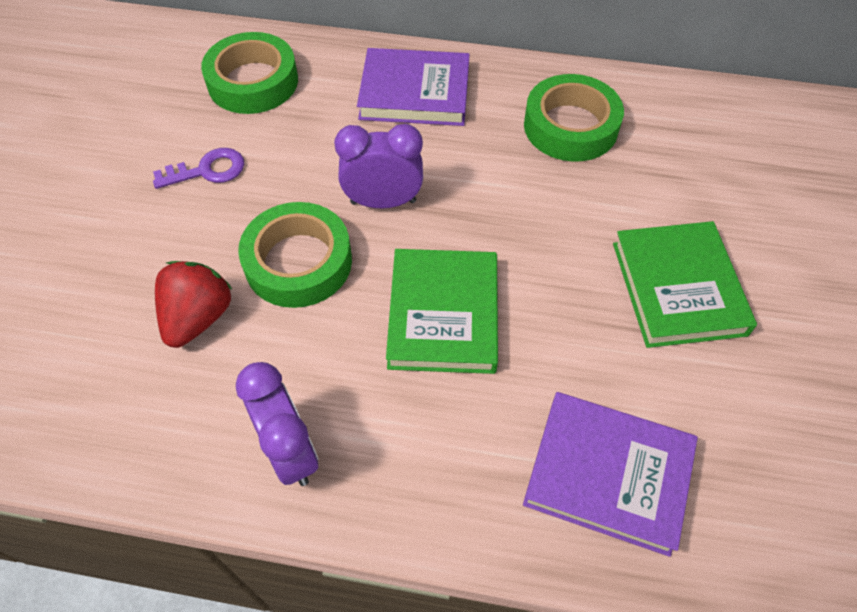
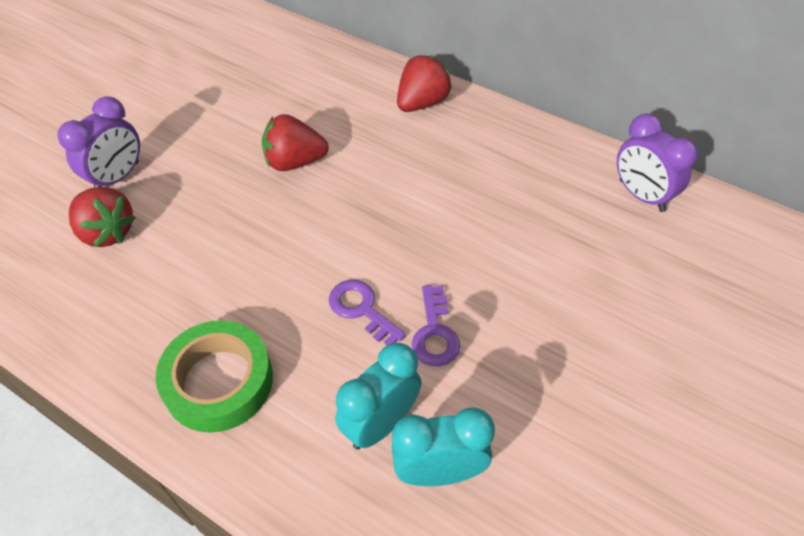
green book: [386,249,498,374] [613,221,757,348] = 2 -> none = 0
green tape: [201,32,298,114] [238,202,352,308] [524,74,624,162] = 3 -> [155,320,273,433] = 1
purple book: [357,48,470,126] [523,392,698,557] = 2 -> none = 0
purple key: [153,148,244,189] = 1 -> [329,280,406,345] [412,285,460,366] = 2
red strawberry: [155,261,233,348] = 1 -> [69,187,136,247] [262,114,329,171] [397,55,452,112] = 3
turquoise clock: none = 0 -> [335,342,421,450] [391,407,495,486] = 2

